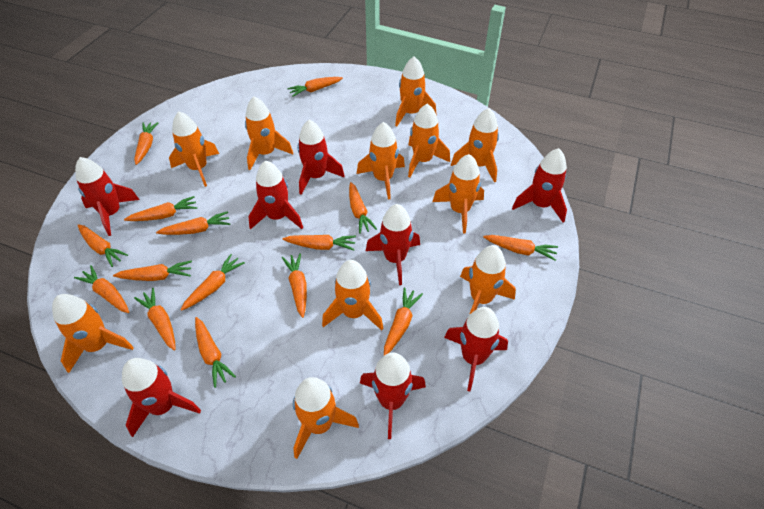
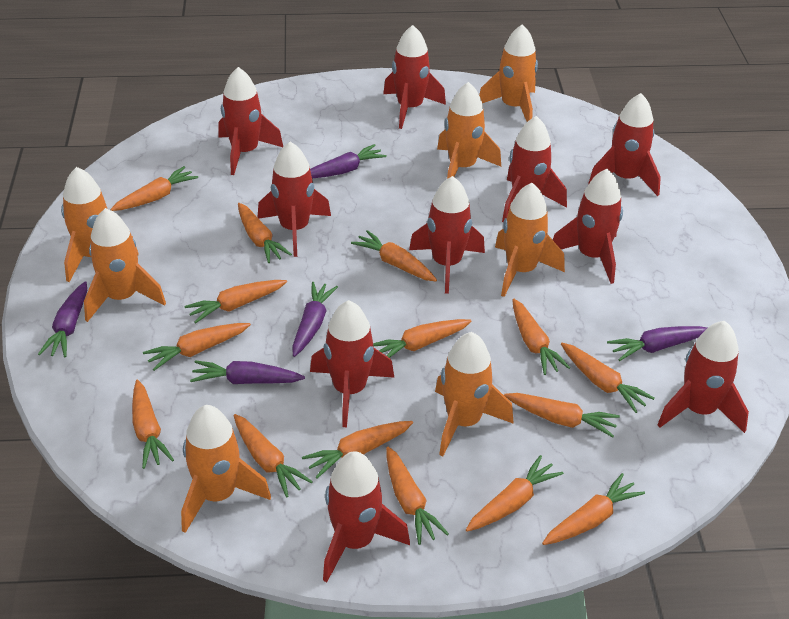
orange rocket: [52,294,134,373] [169,111,219,187] [245,97,293,170] [293,377,359,459] [322,260,383,330] [357,122,405,199] [395,56,436,127] [408,104,450,177] [432,154,484,234] [451,108,499,182] [460,245,516,315] = 11 -> [61,167,139,282] [84,208,166,322] [181,405,271,533] [435,332,514,456] [437,82,501,179] [479,24,538,122] [495,183,565,297] = 7
purple carrot: none = 0 -> [38,281,87,357] [190,360,305,384] [292,282,338,357] [310,144,387,179] [607,326,707,361] = 5
red rocket: [75,157,140,236] [122,358,201,437] [248,160,303,229] [297,120,345,195] [360,353,426,439] [366,204,420,285] [444,307,508,391] [512,148,567,222] = 8 -> [218,67,283,175] [258,142,331,257] [310,300,394,427] [323,451,410,582] [383,25,446,129] [409,176,485,294] [502,116,567,222] [553,169,623,284] [588,93,661,196] [658,321,749,433] = 10

